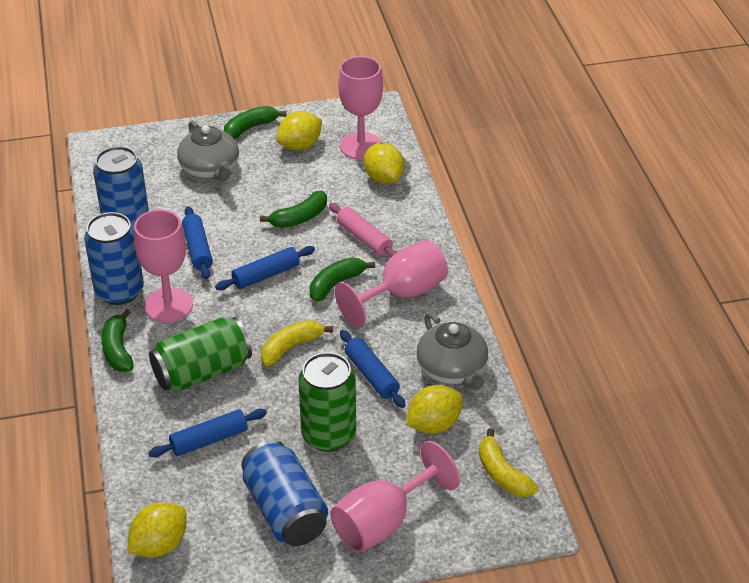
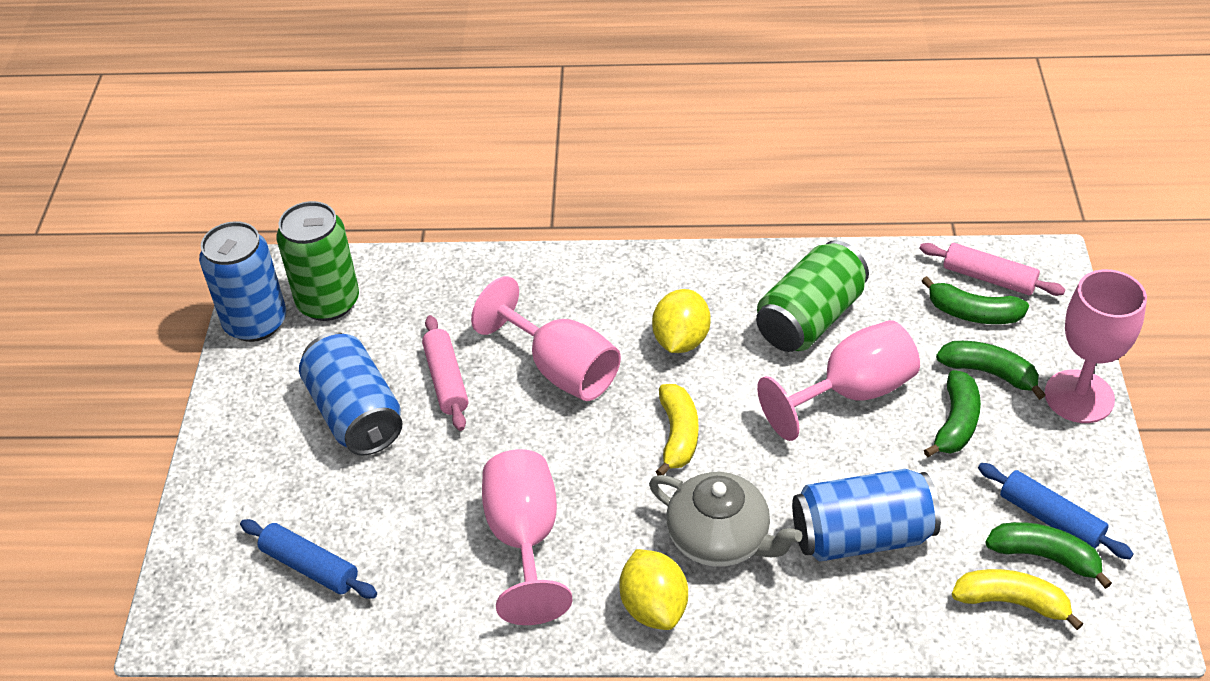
blue rolling pin: [148,409,267,457] [182,206,213,279] [215,246,315,290] [340,330,406,408] = 4 -> [240,519,377,599] [978,463,1134,559] = 2
grey teapot: [177,120,239,182] [416,312,488,390] = 2 -> [649,472,802,567] = 1
pink rolling pin: [329,203,397,257] = 1 -> [422,315,469,431] [919,243,1065,296] = 2
yellow lemon: [128,502,187,557] [277,111,322,150] [364,143,404,184] [406,385,463,434] = 4 -> [619,549,688,630] [652,289,711,353] = 2

